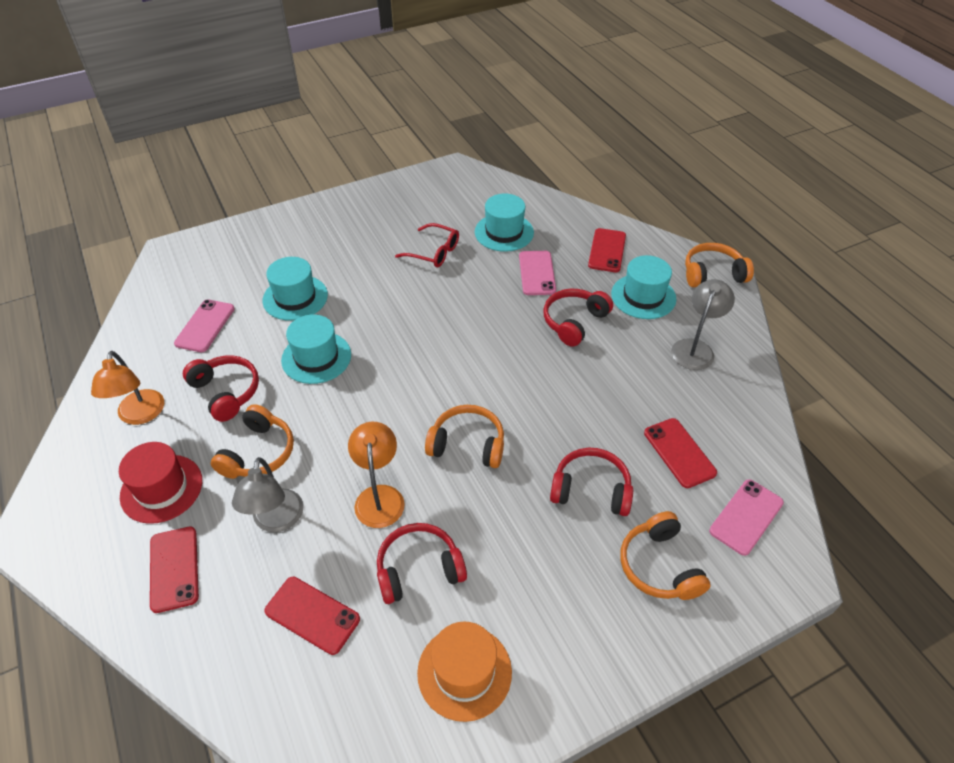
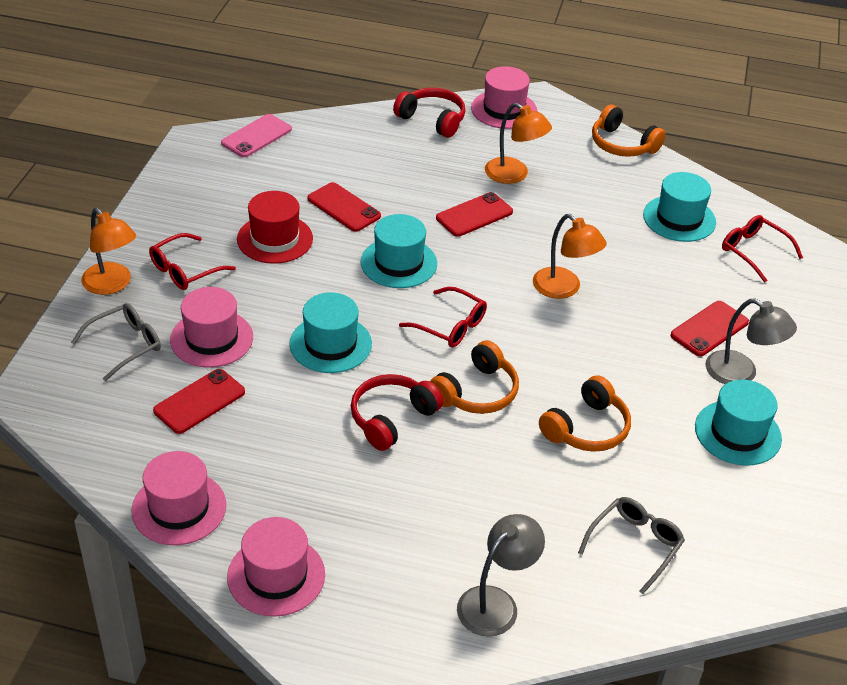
grey glasses: none = 0 -> [71,303,161,381] [578,497,685,594] = 2
orange hat: [417,621,512,722] = 1 -> none = 0
orange headphones: [211,404,294,479] [425,405,504,468] [620,511,711,600] [685,243,754,288] = 4 -> [430,340,519,414] [539,375,631,452] [592,105,666,157] = 3
orange lamp: [91,351,164,425] [348,422,405,528] = 2 -> [81,208,136,295] [485,103,552,184] [533,214,607,299] = 3
pink hat: none = 0 -> [132,451,226,545] [170,287,253,368] [227,517,325,617] [471,66,537,129] = 4
pink phone: [174,299,235,352] [519,251,556,295] [709,479,784,556] = 3 -> [221,114,292,157] = 1
red glasses: [395,223,459,267] = 1 -> [149,233,236,290] [399,287,487,347] [722,215,803,282] = 3
red headphones: [183,355,259,422] [377,523,467,604] [543,289,613,347] [550,448,633,516] = 4 -> [351,374,443,451] [393,88,466,138] = 2

